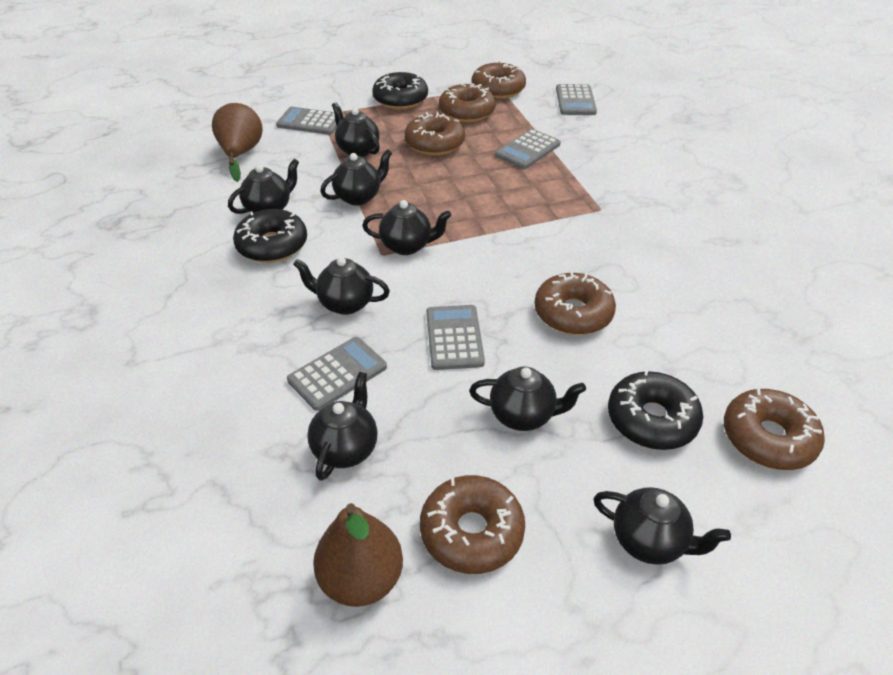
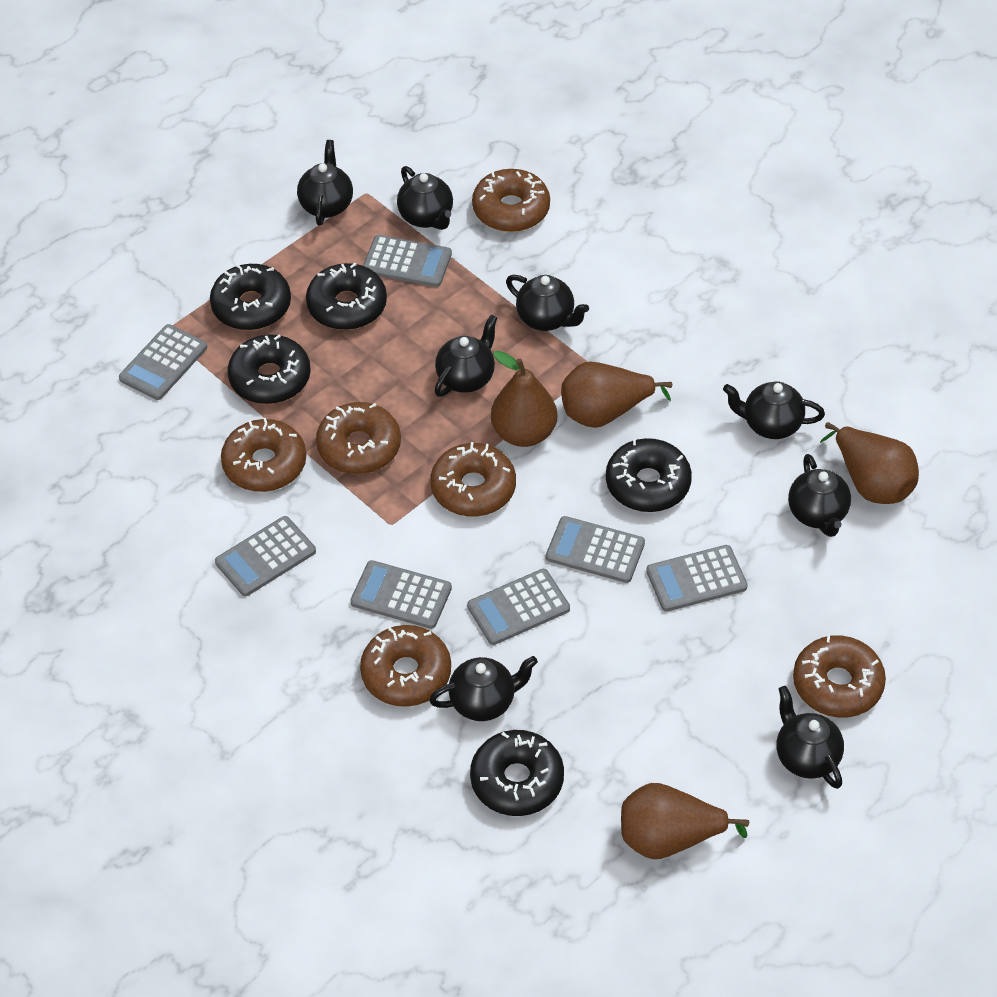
black donut: [233,209,307,263] [372,72,428,109] [608,369,703,450] = 3 -> [210,264,291,330] [228,335,311,404] [306,263,387,330] [470,730,564,816] [606,438,692,512] = 5
brown pear: [212,103,263,182] [313,503,403,607] = 2 -> [491,351,557,447] [561,362,672,428] [621,783,749,859] [820,422,919,504] = 4
grey calculator: [276,107,337,135] [287,337,387,411] [426,305,485,370] [495,129,561,169] [556,84,597,115] = 5 -> [119,324,207,400] [215,516,316,596] [350,560,452,629] [363,235,452,287] [467,569,570,645] [546,516,645,583] [646,545,748,612] = 7

